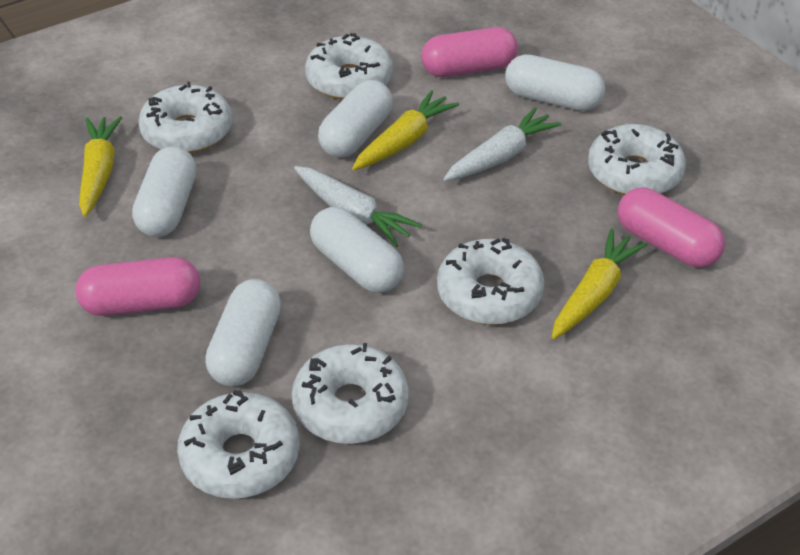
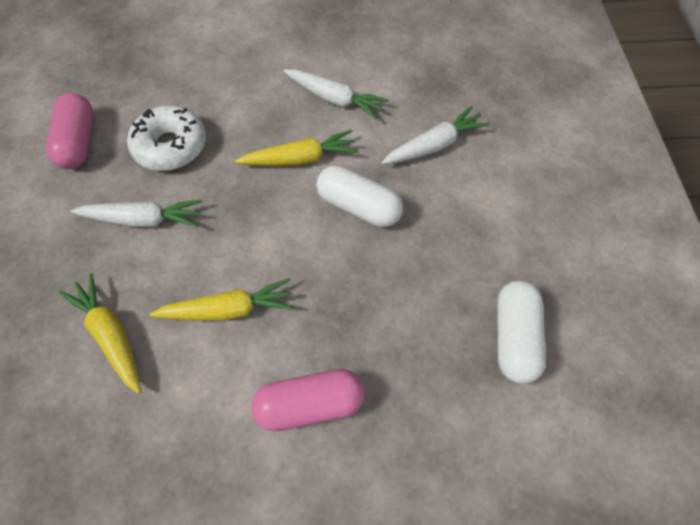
pink capsule: [75,257,200,316] [421,27,518,77] [617,188,725,268] = 3 -> [46,93,93,169] [251,369,365,432] = 2
white capsule: [132,146,197,237] [205,279,281,387] [310,207,404,293] [318,80,393,158] [505,54,605,111] = 5 -> [316,166,403,227] [497,281,546,384] = 2
white carrot: [294,166,422,247] [443,107,562,181] = 2 -> [71,200,202,228] [283,69,389,120] [382,106,489,164] = 3
white donut: [138,82,232,153] [177,390,300,499] [292,343,409,444] [305,33,393,100] [437,238,544,325] [588,124,686,195] = 6 -> [127,106,206,171] = 1

